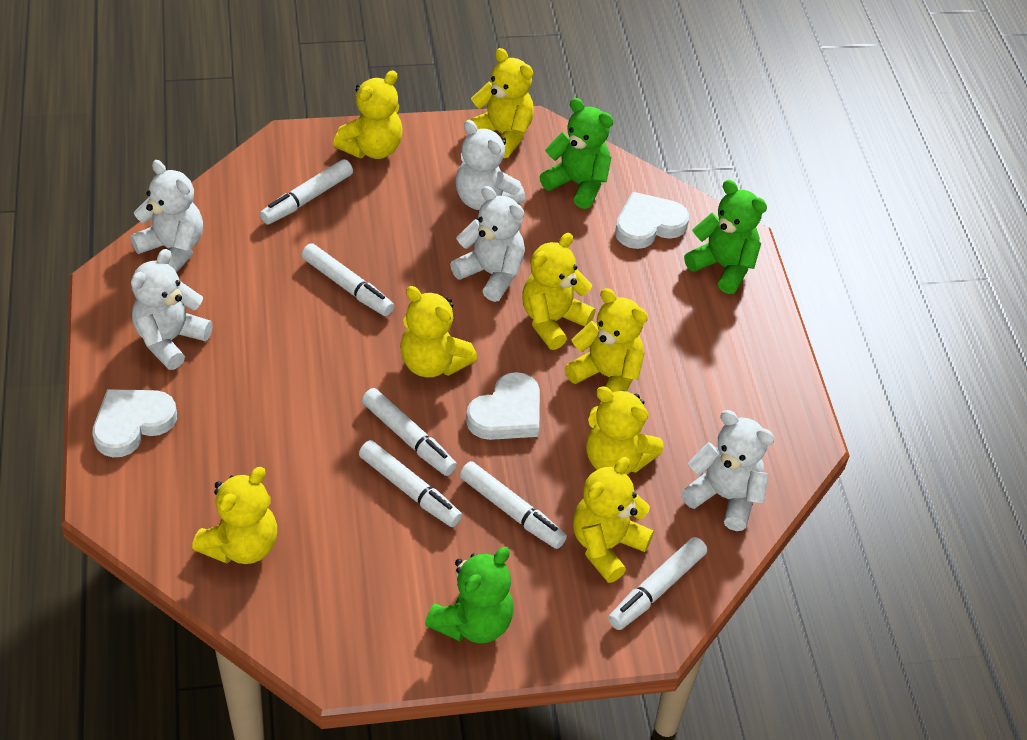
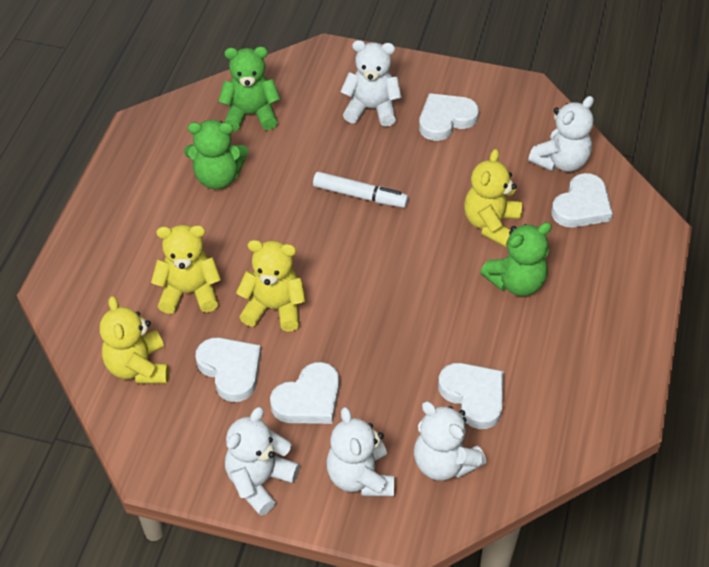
white heart: [93,389,177,457] [466,372,540,440] [615,192,689,249] = 3 -> [196,337,261,402] [270,362,339,424] [419,93,479,141] [438,363,503,429] [551,173,613,227] = 5
white marker: [260,159,353,225] [302,243,394,316] [359,440,462,527] [362,388,457,476] [460,461,567,549] [608,537,707,630] = 6 -> [313,172,408,208] = 1
yellow teddy bear: [192,467,277,564] [333,70,403,159] [400,286,477,377] [466,48,534,158] [522,233,596,350] [565,288,648,393] [573,457,654,583] [586,386,664,474] = 8 -> [100,296,169,384] [151,225,221,314] [236,240,306,332] [464,149,522,247] = 4

